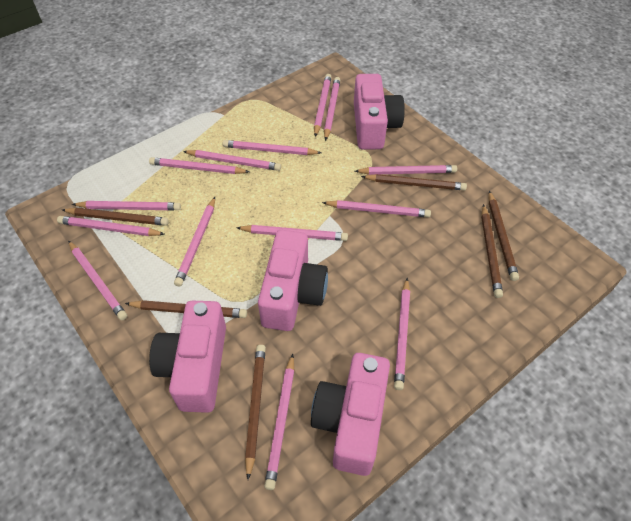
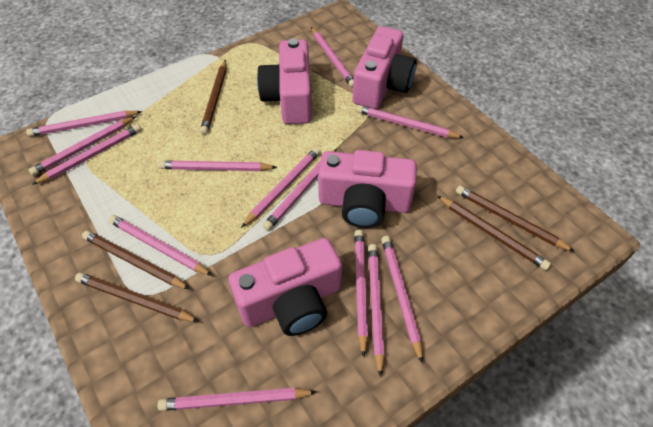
brown pencil: [62,208,169,226] [125,300,247,318] [245,345,266,480] [361,174,467,191] [481,204,503,298] [489,191,519,281] = 6 -> [75,272,199,322] [82,230,190,289] [200,60,226,135] [437,196,551,270] [456,185,575,252] = 5
pink pencil: [57,216,165,236] [68,241,127,320] [72,201,181,210] [149,157,249,174] [174,197,215,287] [183,150,281,171] [223,140,321,155] [236,225,348,241] [264,354,294,490] [314,74,331,137] [322,200,431,218] [324,77,340,141] [355,165,457,175] [394,278,410,390] = 14 -> [26,111,142,137] [29,116,136,176] [32,124,141,185] [109,215,213,276] [158,160,277,171] [158,388,317,411] [241,147,321,228] [263,149,337,231] [311,27,354,88] [354,230,368,357] [356,105,464,138] [368,244,385,377] [381,236,423,364] = 13

